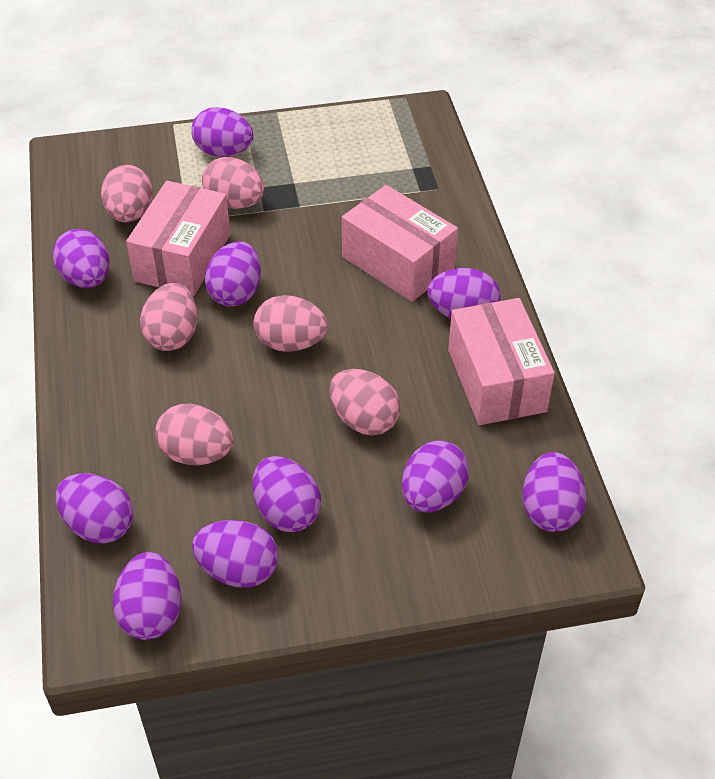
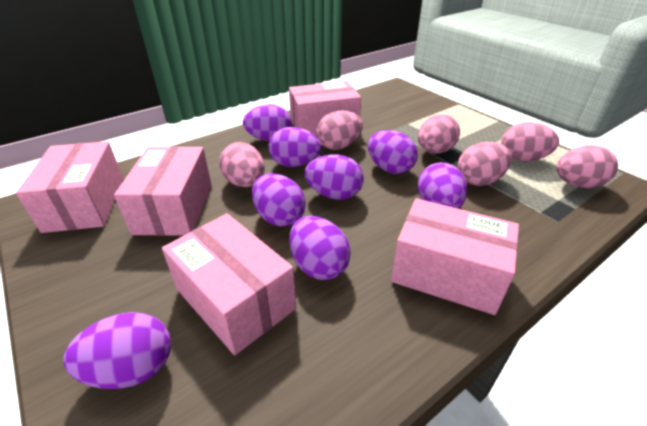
pink box: [126,181,231,296] [342,185,458,302] [448,298,555,425] = 3 -> [16,141,123,233] [114,146,211,236] [162,213,296,355] [289,81,361,136] [391,198,519,315] = 5
purple egg: [52,229,109,288] [55,473,134,544] [113,552,182,640] [191,107,254,157] [192,520,279,588] [205,241,261,307] [252,456,321,532] [402,440,469,512] [428,268,501,319] [522,452,587,532] = 10 -> [63,312,171,389] [243,104,291,141] [252,174,306,227] [268,127,321,167] [290,216,351,280] [305,155,364,200] [368,130,418,174] [418,162,467,209] = 8

